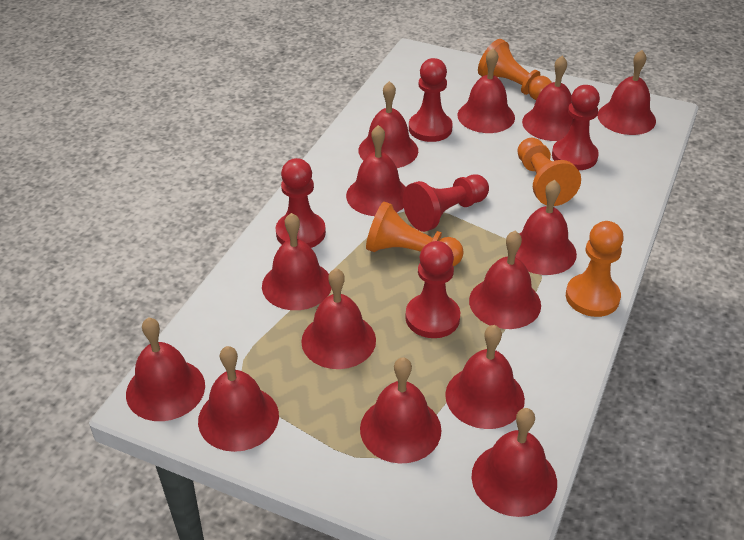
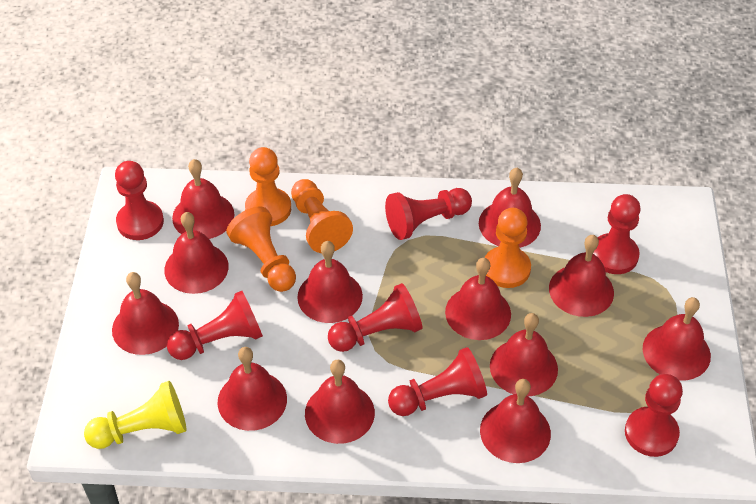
red bell: [126,317,205,421] [198,346,279,452] [262,213,332,310] [301,268,376,369] [346,125,406,216] [359,81,418,168] [360,357,441,463] [445,325,525,429] [457,48,515,133] [469,231,541,329] [472,408,557,517] [515,180,577,275] [522,56,573,141] [597,50,656,135] = 14 -> [112,272,179,355] [164,212,229,294] [172,159,234,239] [218,347,287,431] [297,241,363,323] [305,360,375,444] [445,258,511,340] [479,168,541,248] [480,379,551,463] [490,313,558,396] [549,235,614,317] [643,297,711,381] = 12
red pawn: [276,158,326,248] [403,174,489,232] [405,241,460,338] [409,58,453,142] [552,85,600,170] = 5 -> [115,161,164,240] [167,291,263,360] [328,283,422,352] [385,188,472,240] [388,347,487,416] [593,194,641,274] [625,374,683,457] = 7
yellow pawn: none = 0 -> [84,381,186,449] = 1

